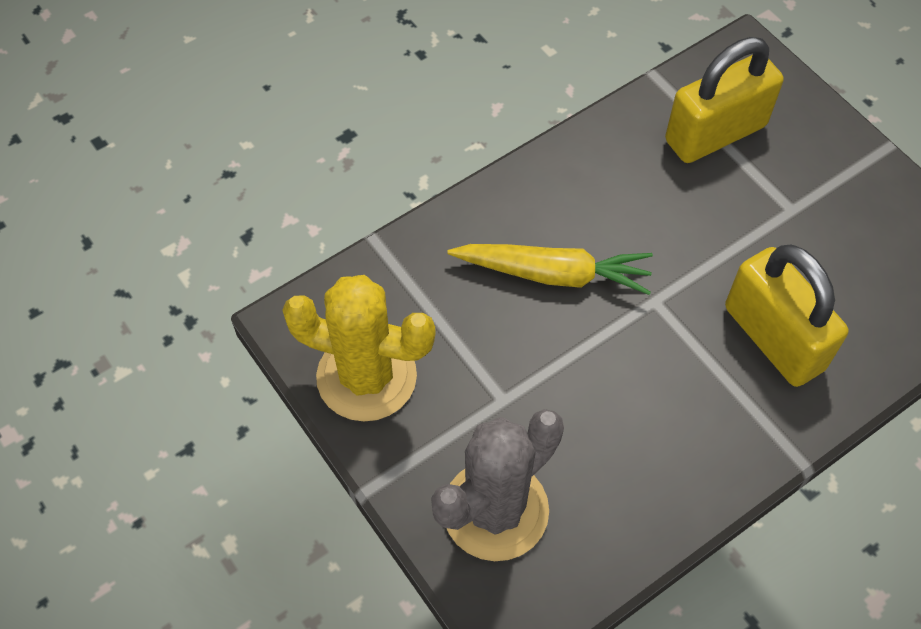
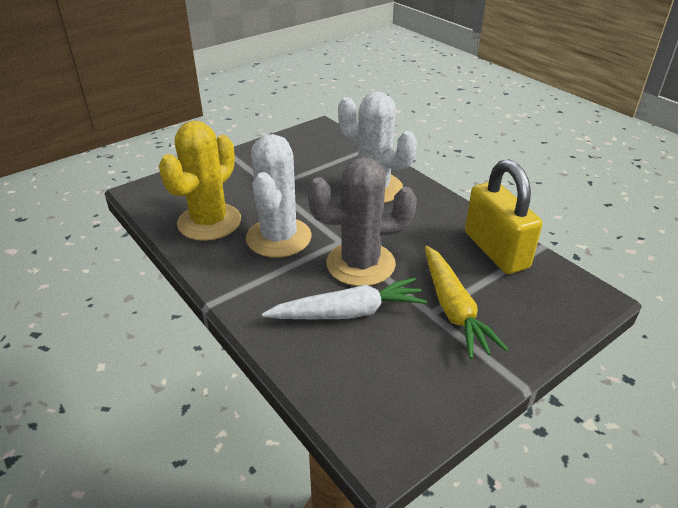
white cactus: none = 0 -> [246,134,311,258] [338,92,417,203] = 2
white carrot: none = 0 -> [262,277,427,319] = 1
yellow padlock: [665,37,784,163] [725,245,849,387] = 2 -> [465,159,542,274] = 1

